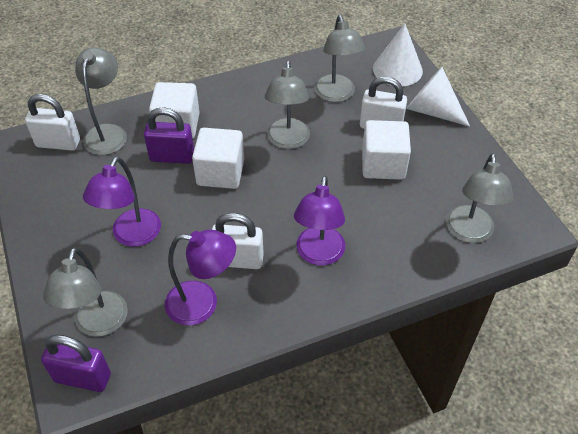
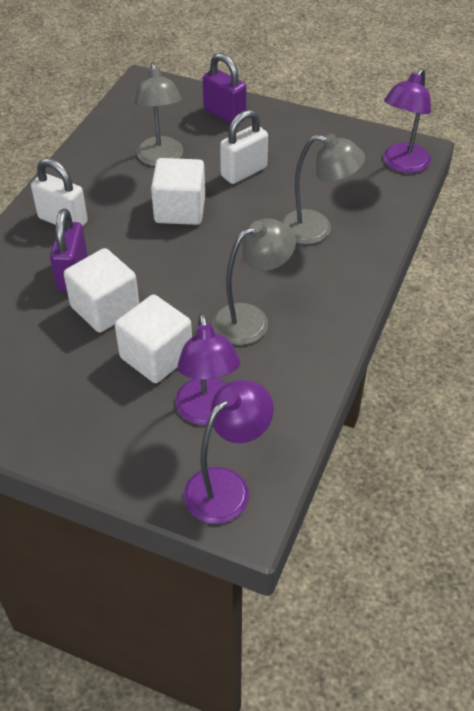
grey lamp: [43,247,128,337] [75,47,127,155] [265,61,310,149] [314,15,365,102] [446,153,514,243] = 5 -> [134,62,183,166] [212,218,296,345] [281,134,365,244] = 3
white cone: [373,23,423,86] [406,67,470,127] = 2 -> none = 0
white padlock: [25,94,80,151] [212,213,264,269] [360,76,407,129] = 3 -> [31,158,88,226] [220,110,268,184] = 2

